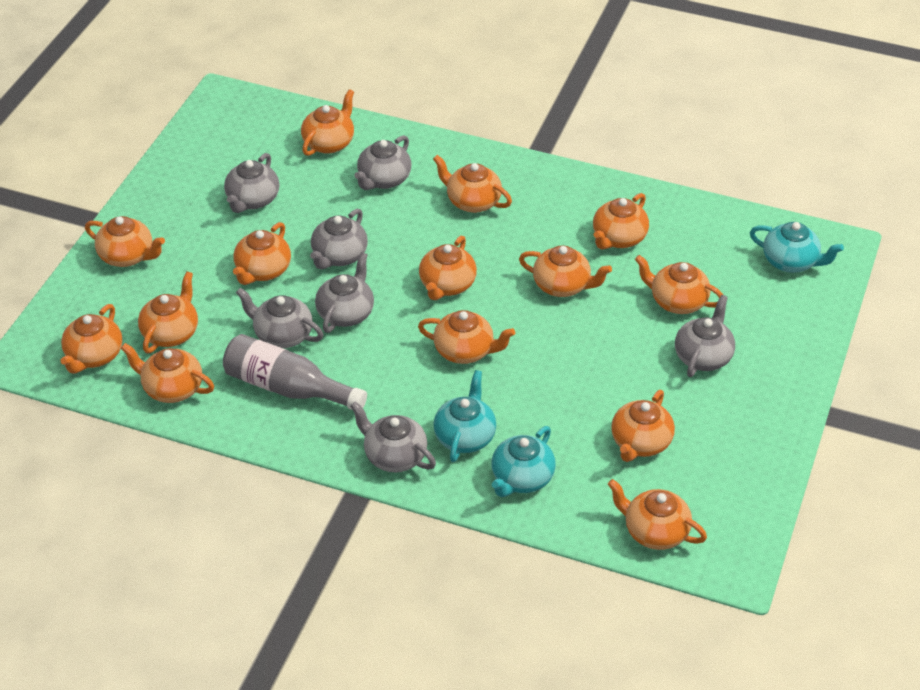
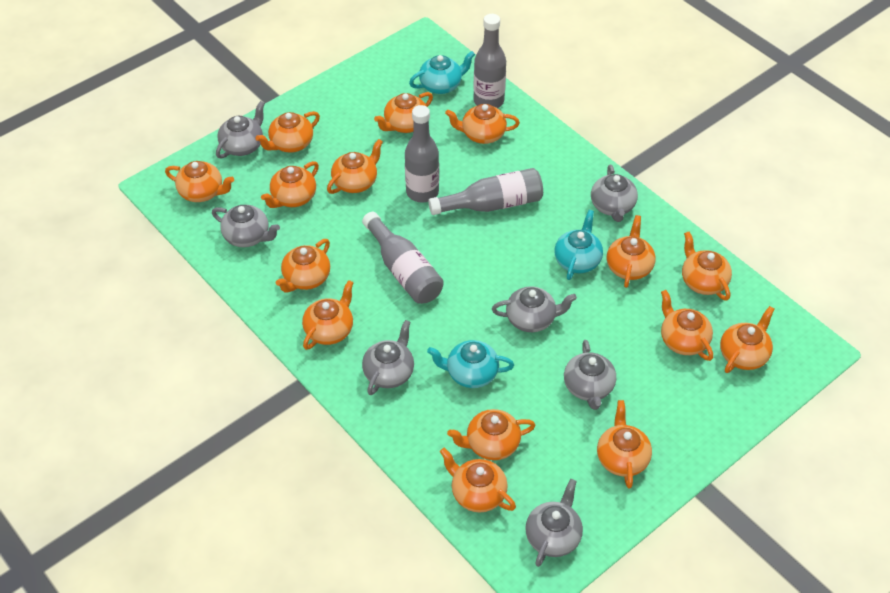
grey bottle: [223,334,367,410] = 1 -> [362,212,444,304] [405,105,439,203] [428,168,543,215] [473,14,506,108] = 4
orange teapot: [60,304,123,374] [85,216,165,267] [121,343,214,403] [138,271,198,353] [233,222,291,285] [301,89,354,156] [418,310,515,364] [419,236,477,300] [433,155,512,213] [519,246,612,297] [593,193,649,250] [608,479,707,550] [611,390,675,462] [635,255,723,314] = 14 -> [165,161,234,202] [256,111,320,153] [261,161,319,208] [276,239,330,293] [302,280,354,350] [327,139,383,194] [374,92,433,133] [440,448,516,512] [445,104,520,144] [447,409,536,460] [597,400,652,488] [607,215,656,288] [661,290,713,361] [682,232,732,301] [720,306,774,373] = 15

